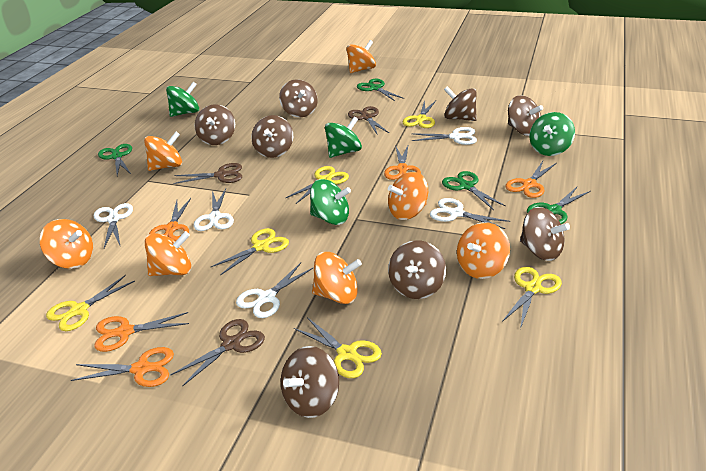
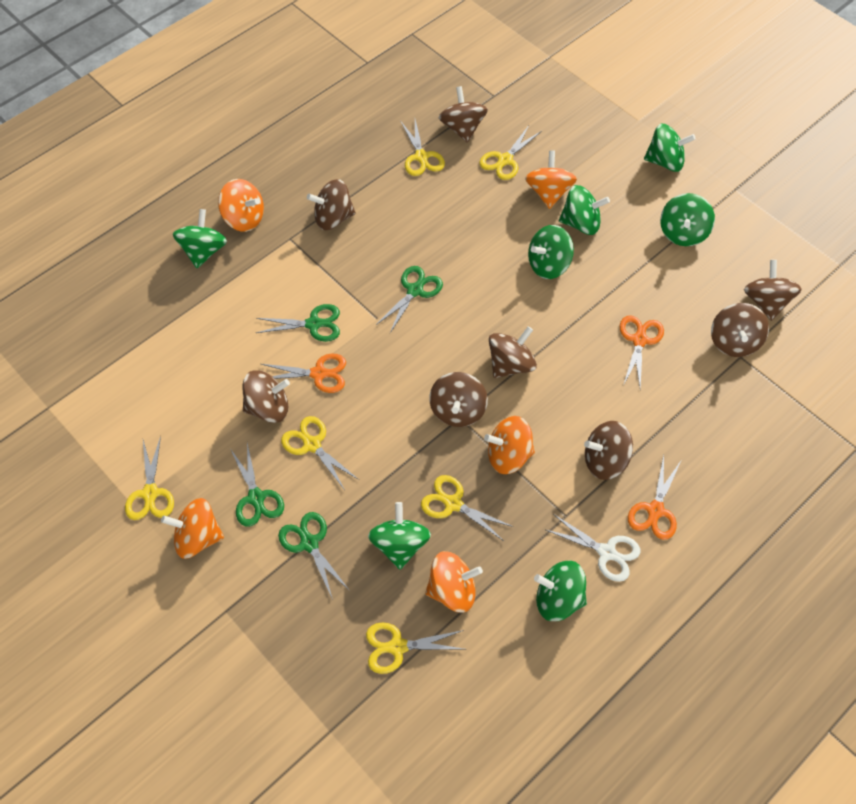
brown scissors: [171,319,265,387] [173,163,242,184] [348,106,389,135] = 3 -> none = 0
green spinning top: [166,82,199,117] [310,179,351,225] [325,116,362,158] [530,112,575,156] = 4 -> [173,209,227,268] [368,502,431,570] [528,225,574,279] [534,560,587,621] [559,185,610,235] [644,124,696,172] [660,193,715,246] = 7
orange scissors: [71,347,174,387] [94,312,189,352] [149,198,191,241] [384,144,421,180] [505,161,557,198] = 5 -> [261,354,346,393] [620,315,664,388] [628,455,681,540] = 3
orange spinning top: [40,219,93,269] [144,132,182,171] [145,231,191,276] [312,252,362,304] [346,40,376,73] [388,172,428,220] [457,222,510,279] = 7 -> [161,498,224,559] [218,179,264,232] [425,551,483,613] [484,416,535,474] [525,151,577,209] = 5
white scissors: [93,203,133,248] [194,189,234,231] [236,263,314,318] [411,127,477,145] [430,198,510,229] = 5 -> [546,514,640,582] = 1

